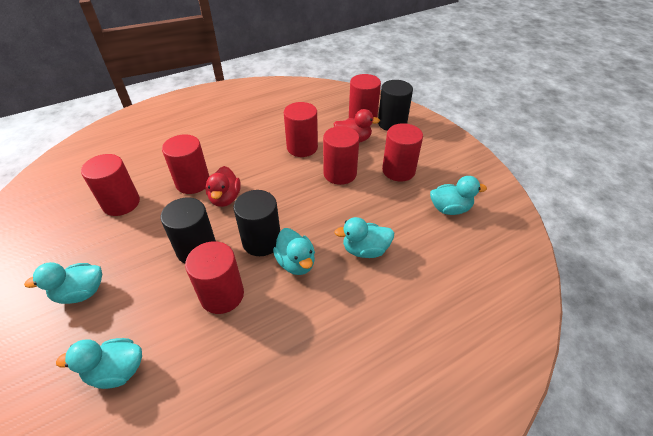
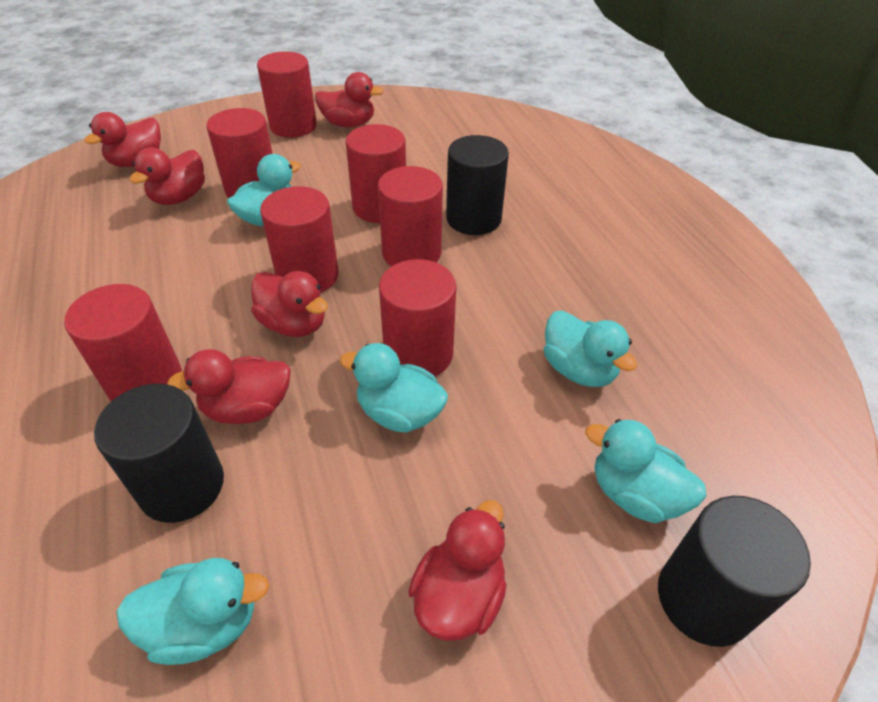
red duck: [205,166,241,207] [334,109,380,143] = 2 -> [84,112,161,167] [129,148,205,205] [167,349,291,424] [251,271,328,337] [315,72,384,127] [408,500,507,641] = 6

